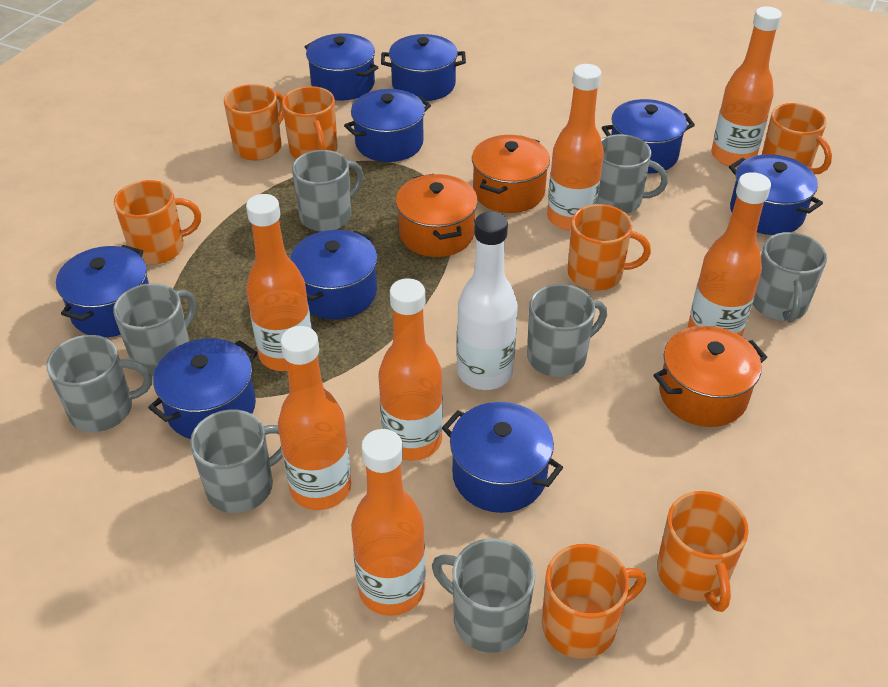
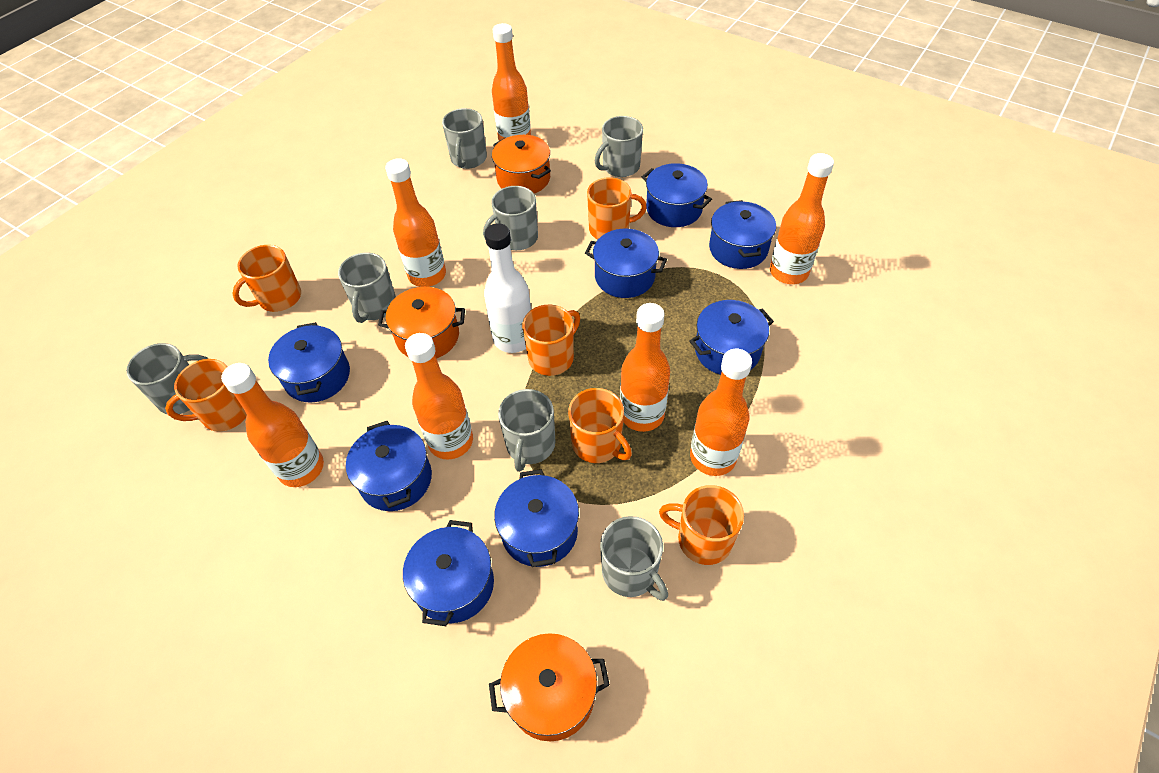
blue pot: [56,245,149,337] [148,338,257,439] [290,230,377,319] [305,33,379,100] [344,89,431,162] [381,34,466,101] [442,402,563,513] [602,99,695,174] [729,154,823,235] = 9 -> [268,322,350,402] [346,421,432,511] [403,520,494,626] [494,469,579,567] [585,229,667,298] [642,163,712,227] [689,300,774,375] [709,200,776,269] = 8
grey mug: [46,335,152,432] [113,283,196,376] [190,410,283,513] [292,150,363,232] [432,538,535,653] [527,284,607,377] [598,134,668,214] [753,232,827,323] = 8 -> [126,343,208,414] [338,252,396,323] [442,108,487,169] [483,186,538,250] [498,389,555,472] [595,116,643,177] [600,516,668,601] = 7
orange mug: [114,180,201,265] [224,84,284,161] [282,86,337,159] [542,544,646,659] [568,204,651,291] [657,491,749,612] [762,103,832,174] = 7 -> [165,359,247,432] [232,245,301,312] [522,305,580,376] [568,388,632,463] [587,177,647,239] [659,485,744,565] = 6

